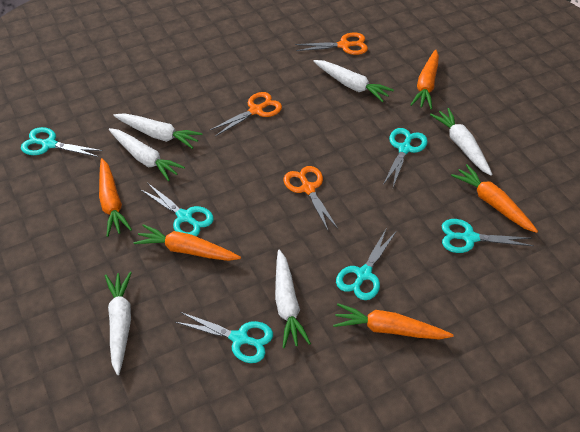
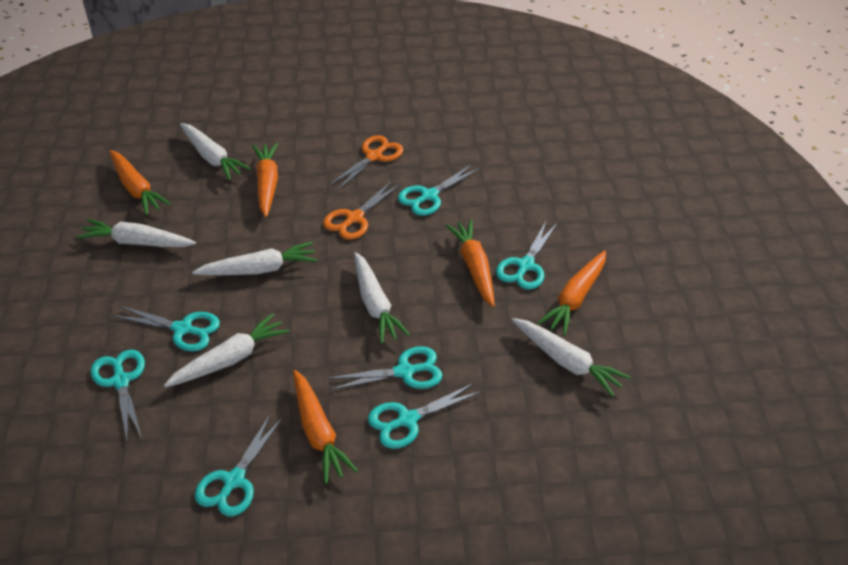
orange scissors: [209,92,282,136] [284,166,338,230] [295,33,368,55] = 3 -> [323,181,401,240] [329,135,403,190] = 2
turquoise scissors: [21,127,103,157] [140,183,214,236] [175,312,273,363] [336,229,396,300] [383,128,428,187] [442,219,534,253] = 6 -> [91,350,145,439] [113,306,220,352] [195,413,283,517] [326,346,443,390] [368,383,482,449] [398,164,480,216] [496,222,557,290] = 7

